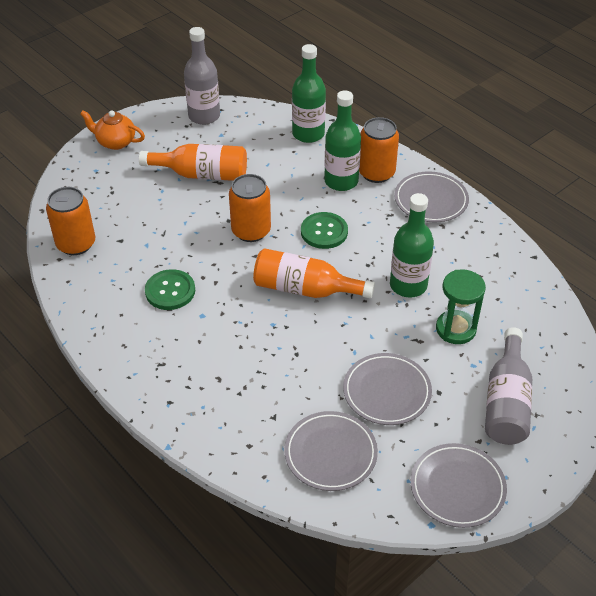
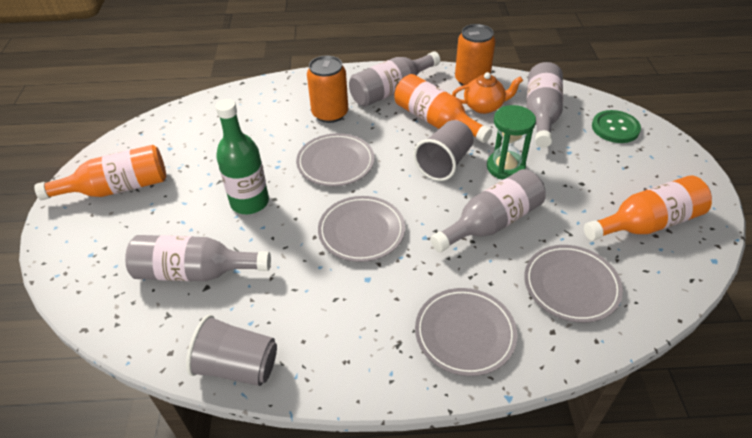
green bottle: [292,44,326,143] [324,90,361,191] [390,193,434,298] = 3 -> [215,99,269,214] = 1
green button: [145,269,195,310] [301,212,348,249] = 2 -> [592,110,641,143] = 1
grey bottle: [184,27,220,125] [485,327,532,445] = 2 -> [125,235,271,281] [349,51,440,107] [430,169,546,252] [526,62,563,148] = 4
grey cup: none = 0 -> [186,315,277,386] [413,120,474,181] = 2
orange bottle: [139,144,247,181] [253,248,375,299] = 2 -> [34,145,166,200] [394,74,492,143] [584,175,712,241] = 3
orange can: [46,187,95,255] [229,174,271,242] [359,117,399,183] = 3 -> [307,55,348,123] [455,24,495,86] = 2

